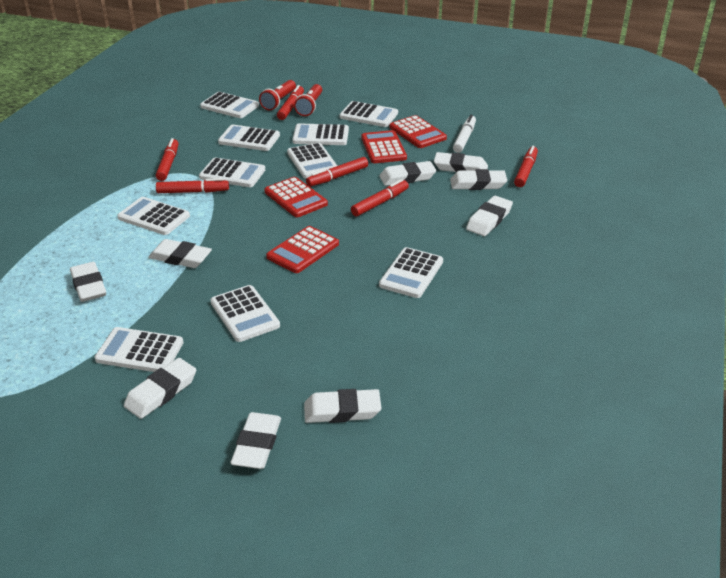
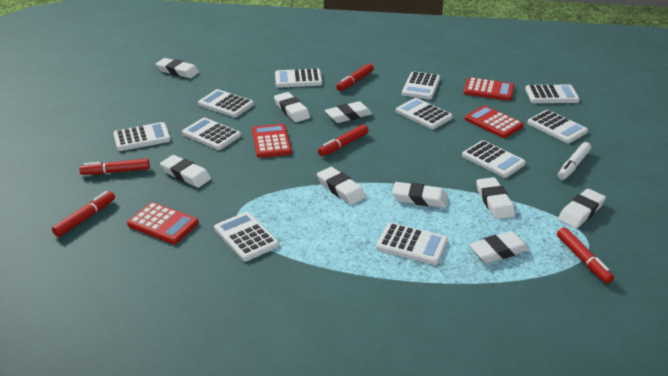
red flashlight: [259,80,296,110] [294,84,322,116] = 2 -> none = 0
red marker: [156,138,179,181] [156,178,229,193] [277,85,304,120] [306,157,368,187] [351,179,409,216] [514,146,538,187] = 6 -> [52,191,115,237] [79,159,150,175] [318,125,368,156] [336,63,374,91] [557,227,614,284] = 5
white calculator: [95,327,184,372] [117,197,190,235] [199,157,265,187] [200,92,259,118] [210,285,280,342] [218,125,280,151] [287,143,337,179] [292,123,349,145] [340,101,398,127] [379,247,443,298] = 10 -> [113,122,171,151] [182,118,241,150] [198,89,254,118] [214,212,279,261] [275,69,322,88] [376,223,448,265] [396,98,453,129] [402,71,440,99] [462,140,526,178] [525,85,580,103] [527,110,588,143] = 11

